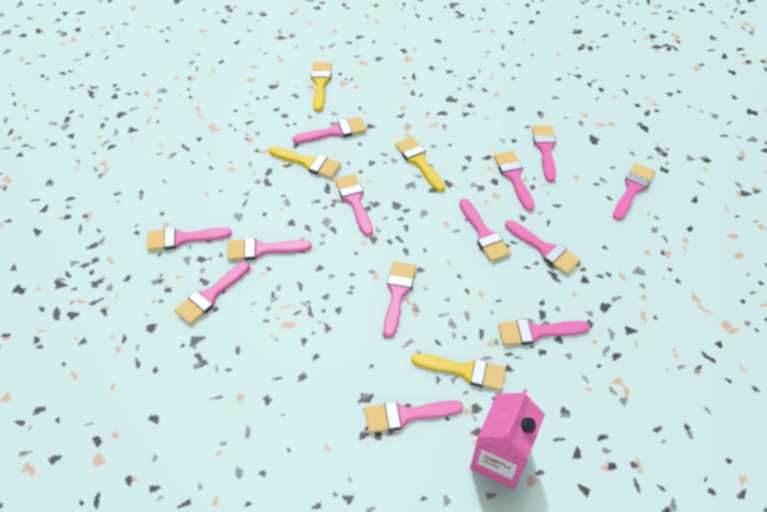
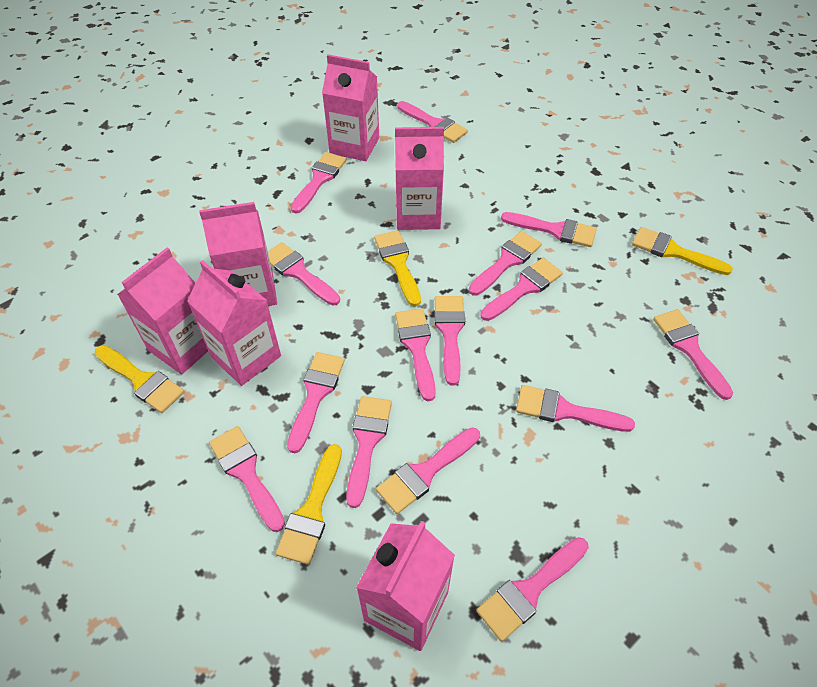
pink brush: [147,227,232,251] [174,262,250,325] [227,238,312,260] [292,117,367,143] [335,174,373,236] [365,401,463,433] [384,262,416,338] [459,199,511,262] [494,151,535,211] [498,319,590,346] [505,220,580,274] [532,125,556,182] [613,163,655,220] = 13 -> [209,426,285,532] [268,242,340,306] [287,352,345,453] [291,152,346,213] [346,396,392,508] [376,427,480,514] [395,309,436,401] [397,101,468,143] [434,296,465,385] [469,231,542,296] [476,537,589,641] [480,258,563,321] [501,212,597,247] [516,385,635,432] [653,309,733,400] = 15
pink carton: [470,388,545,489] = 1 -> [117,248,208,375] [187,260,281,386] [199,202,277,306] [322,54,379,161] [356,521,455,651] [395,127,444,230] = 6

